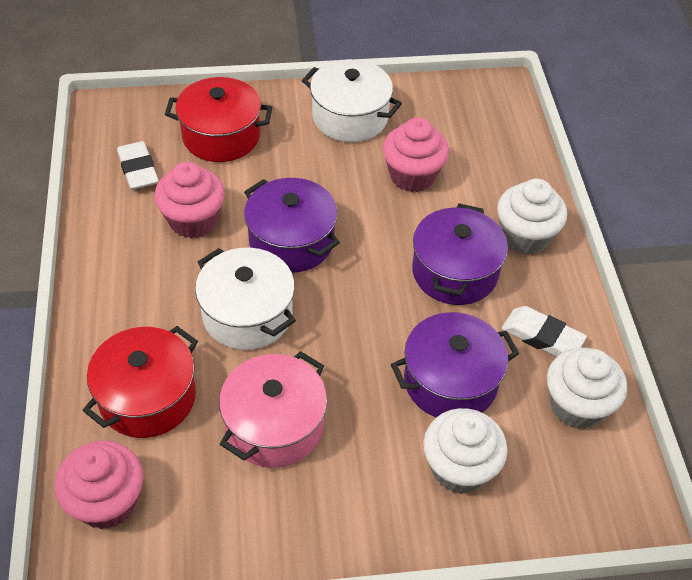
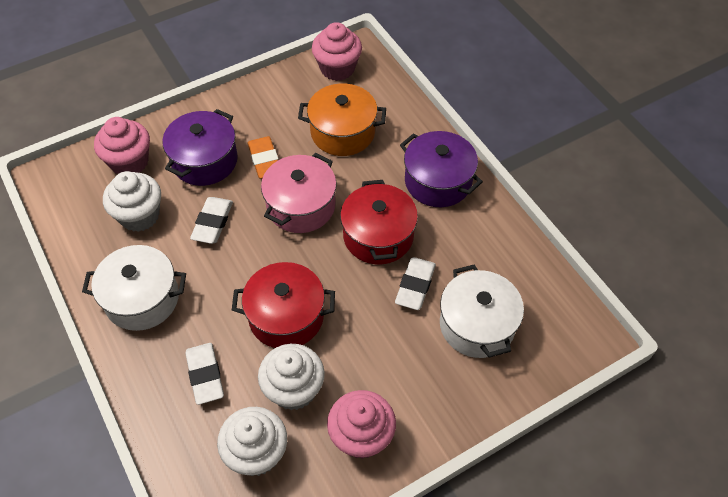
orange eraser: none = 0 -> [248,136,278,179] = 1
orange pot: none = 0 -> [298,84,386,156] = 1
purple pot: [244,178,340,273] [391,312,519,417] [412,203,508,305] = 3 -> [162,109,238,186] [400,131,483,207] = 2
white eraser: [117,141,159,190] [502,306,587,357] = 2 -> [185,343,224,405] [190,197,233,244] [395,257,436,310] = 3

